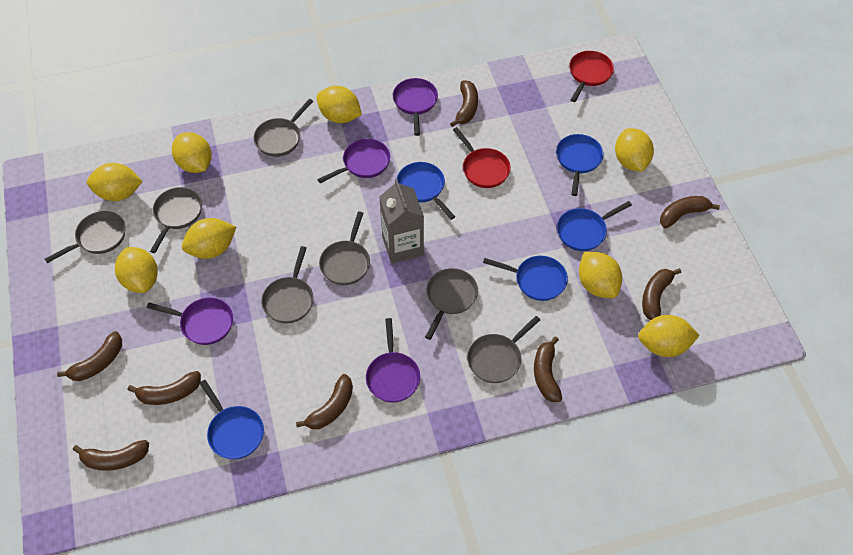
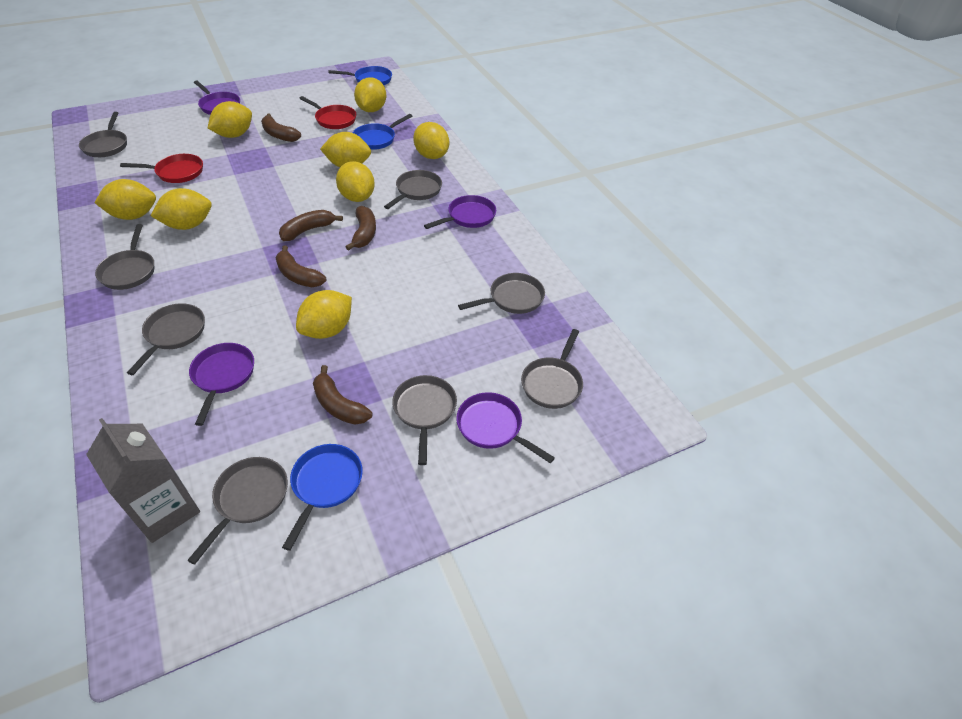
blue pan: [200,380,264,459] [397,162,455,220] [483,256,568,301] [556,134,604,196] [557,201,632,251] = 5 -> [282,444,363,551] [328,66,392,85] [353,114,412,150] = 3
brown banana: [57,331,122,381] [73,440,149,471] [128,371,201,405] [296,374,353,429] [450,81,478,127] [534,336,562,402] [642,268,681,320] [660,196,720,228] = 8 -> [261,114,301,142] [276,245,326,287] [279,210,343,241] [313,365,372,425] [346,206,376,251] = 5
grey pan: [45,211,126,263] [150,187,202,253] [254,99,313,157] [261,246,314,323] [319,211,370,285] [425,268,478,340] [467,316,540,383] = 7 -> [79,112,127,157] [95,224,154,290] [127,303,205,375] [187,457,288,565] [384,170,442,209] [392,375,457,465] [458,273,545,314] [521,329,583,409] = 8

